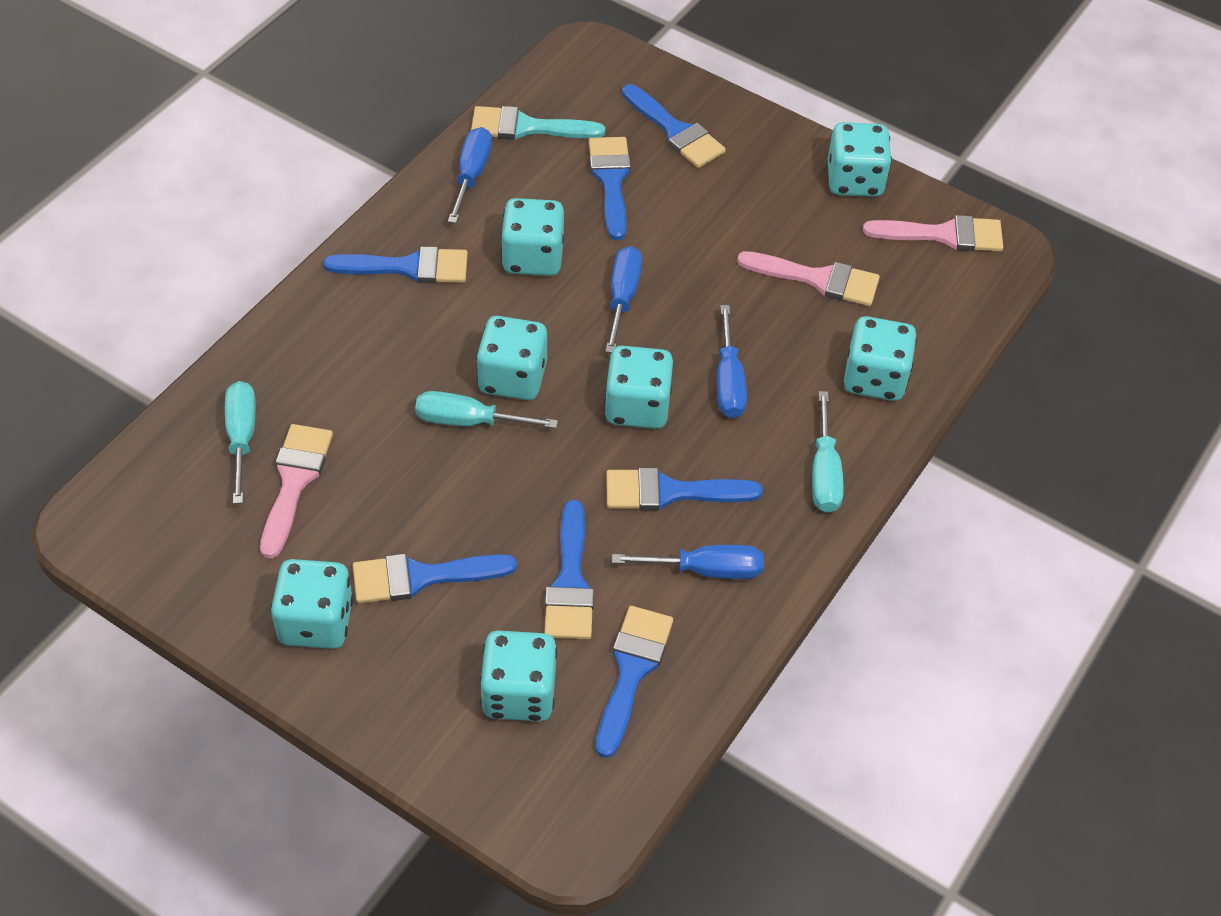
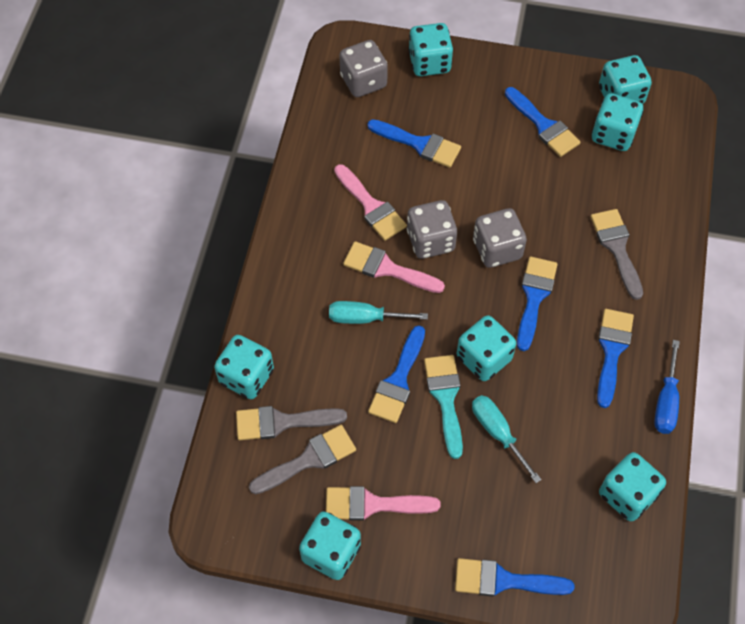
blue brush: [323,246,468,284] [353,554,517,604] [544,500,594,639] [589,137,631,240] [596,606,673,758] [606,468,763,510] [622,84,726,168] = 7 -> [368,119,461,168] [368,326,425,423] [455,558,574,597] [505,87,581,157] [517,257,558,351] [597,309,634,408] = 6
blue screwdriver: [448,127,492,223] [606,246,642,353] [612,545,764,579] [717,305,747,418] = 4 -> [654,340,680,434] = 1
grey brush: none = 0 -> [236,406,347,440] [249,425,356,494] [591,209,643,300] = 3
grey dice: none = 0 -> [339,40,388,97] [407,200,457,259] [473,208,527,268] = 3
turquoise screwdriver: [225,381,256,504] [415,391,558,428] [812,391,844,513] = 3 -> [329,301,428,324] [472,395,542,483] = 2

